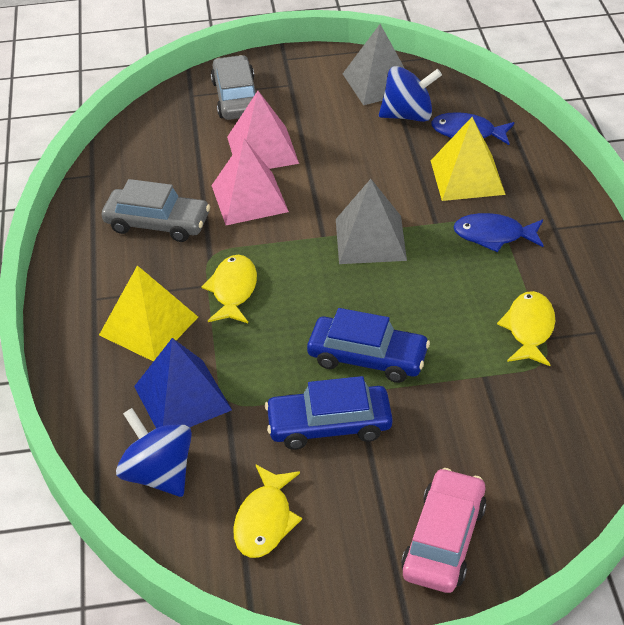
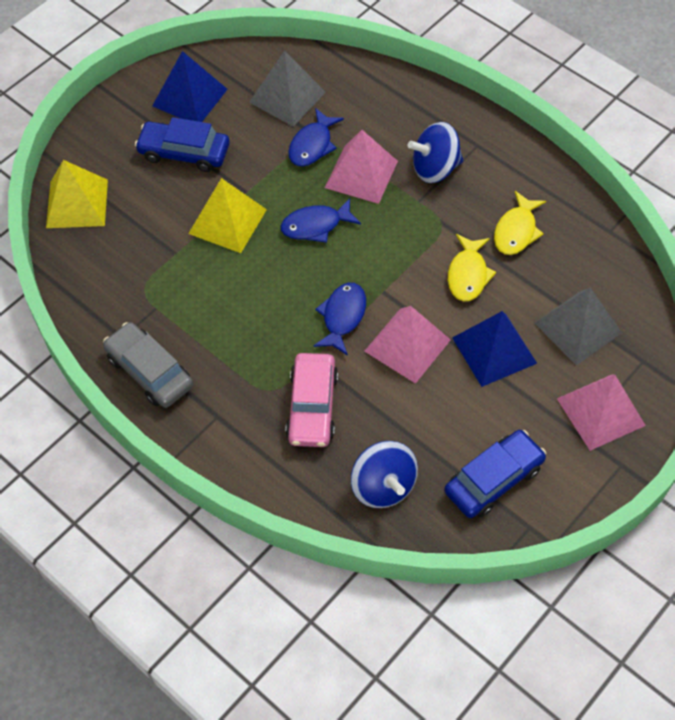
blue fish: [431,112,514,145] [453,213,544,252] = 2 -> [281,198,361,243] [288,108,344,167] [313,283,366,356] = 3
blue pyramid: [134,338,232,428] = 1 -> [152,51,228,122] [452,311,537,387] = 2
grey car: [102,179,210,242] [211,55,256,120] = 2 -> [103,322,193,408] = 1
pink pyramid: [211,139,289,225] [227,91,299,169] = 2 -> [325,130,398,204] [364,306,451,384] [557,375,646,451] = 3
yellow fish: [201,255,257,323] [233,465,302,558] [497,291,555,366] = 3 -> [448,234,496,301] [494,191,546,255] = 2

